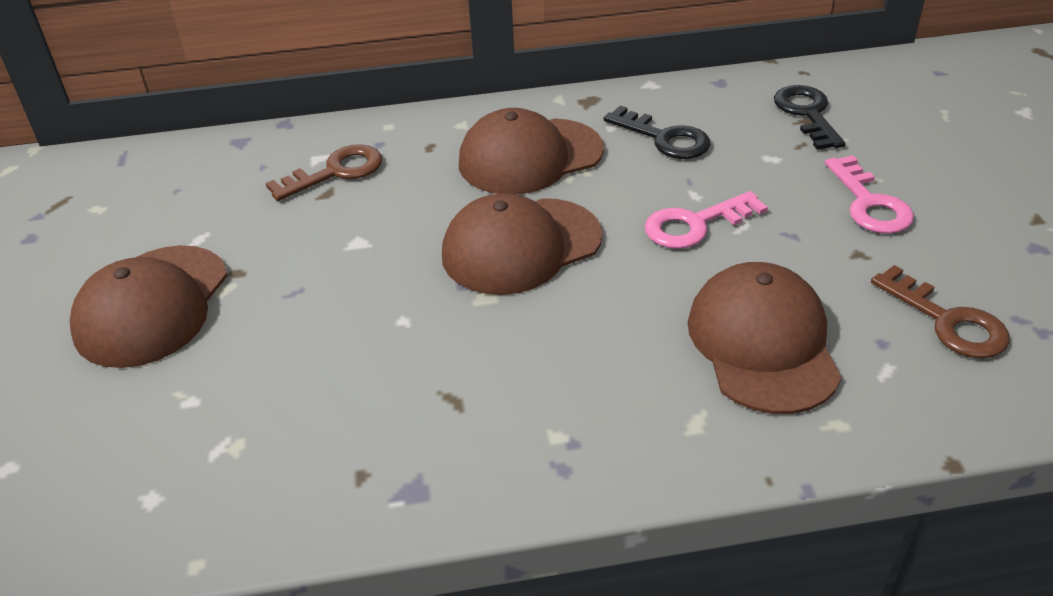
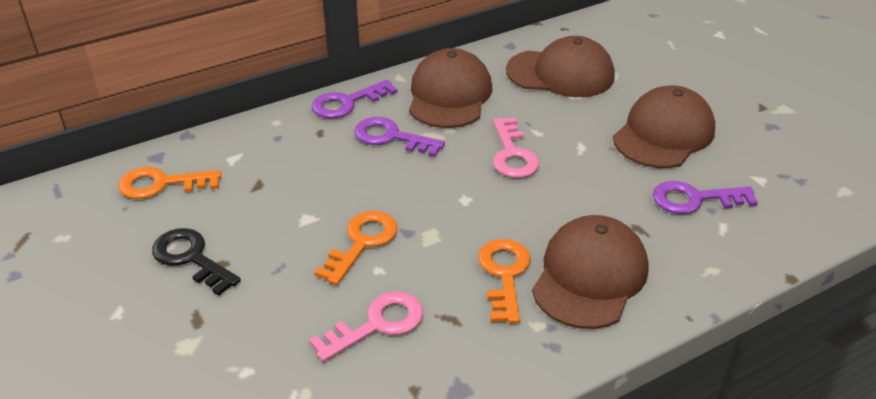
black key: [604,105,710,159] [774,85,845,150] = 2 -> [152,228,241,296] = 1
brown key: [265,145,382,201] [871,265,1009,359] = 2 -> none = 0
orange key: none = 0 -> [118,167,221,199] [314,211,398,285] [478,239,531,323] = 3
purple key: none = 0 -> [312,80,398,119] [354,117,445,157] [653,181,758,214] = 3

